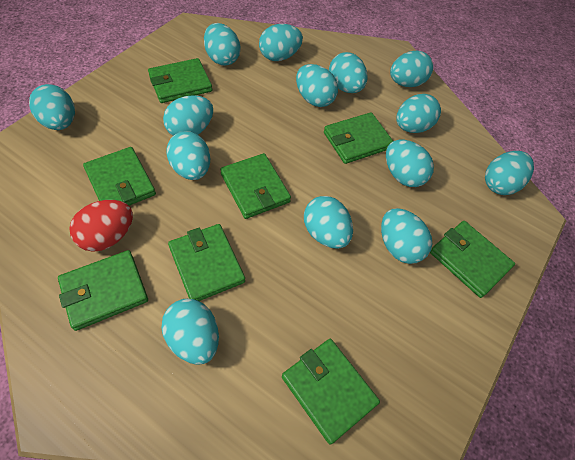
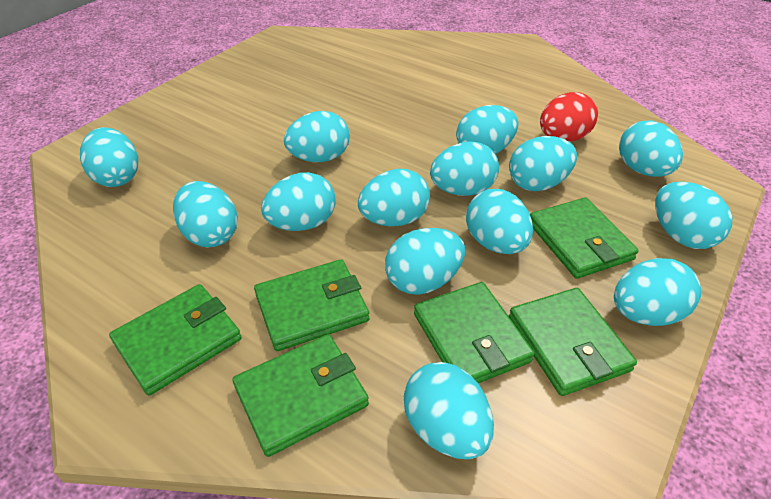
green wallet: [58,250,148,331] [83,147,156,205] [148,58,212,103] [168,224,245,301] [220,153,291,219] [282,339,380,445] [324,112,393,164] [430,221,515,298] = 8 -> [109,284,241,396] [232,334,369,457] [254,259,369,351] [414,282,535,383] [509,288,637,396] [530,197,639,279] = 6

